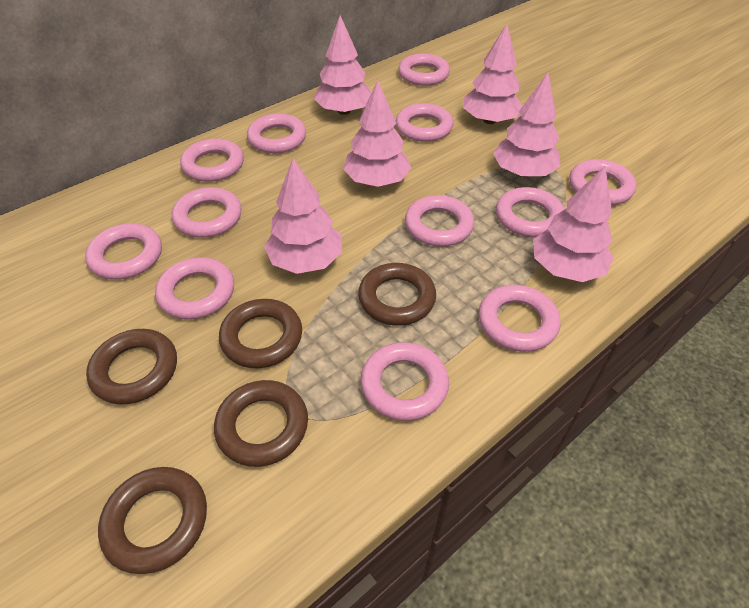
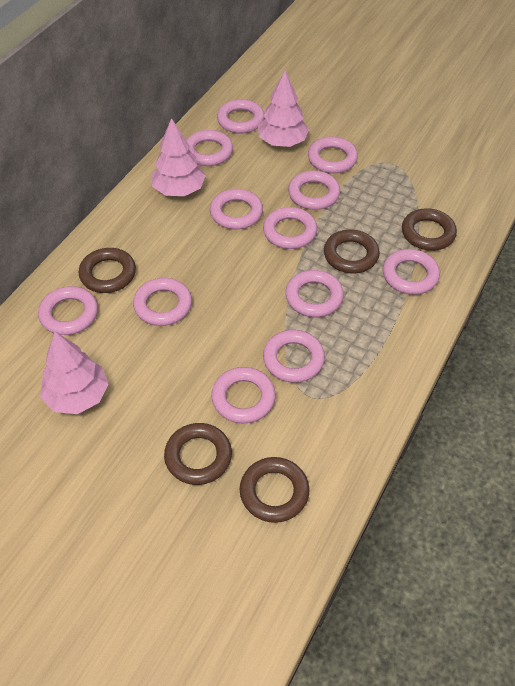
pink tree: [264,158,342,274] [314,15,371,115] [343,80,411,187] [463,24,523,124] [493,73,560,177] [533,166,613,282] = 6 -> [40,331,108,414] [151,118,206,196] [258,71,309,147] = 3

